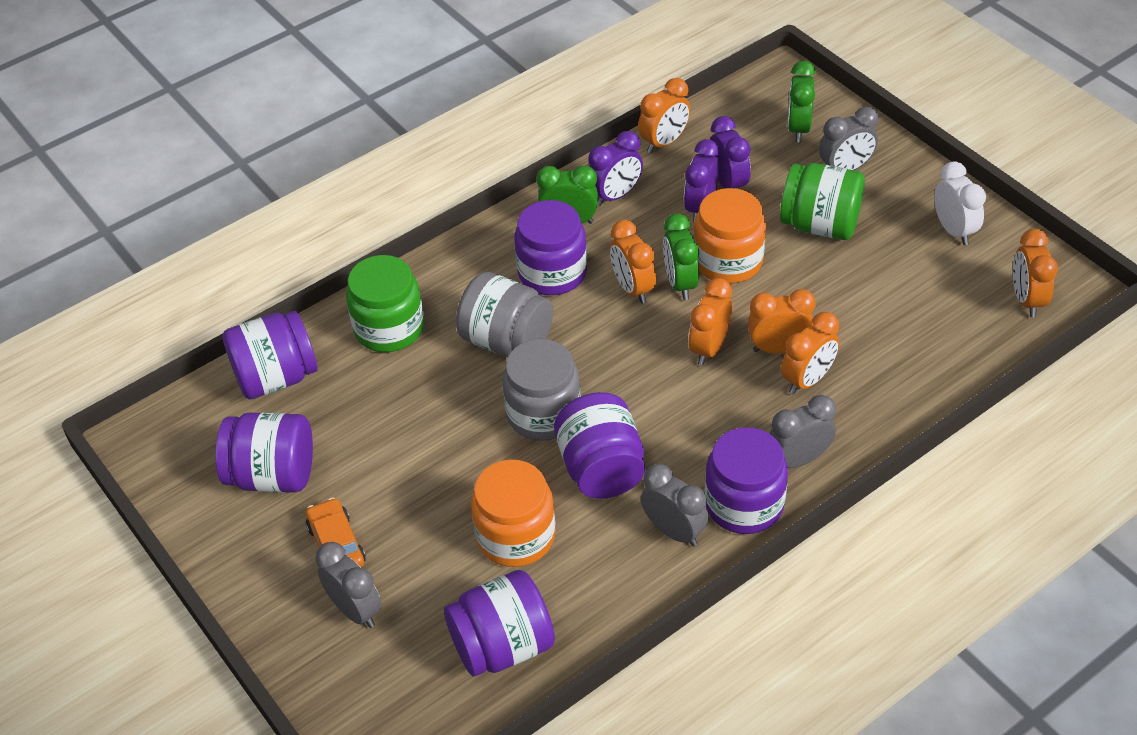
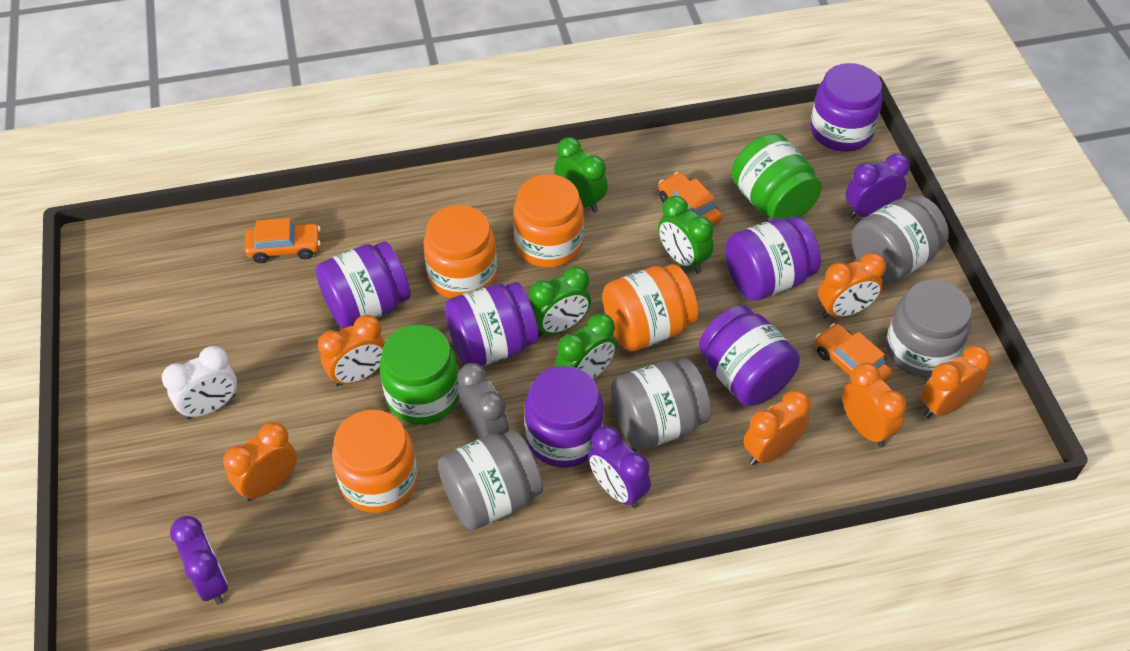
green clock: [537,165,598,224] [663,213,699,300] [788,61,816,142] = 3 -> [529,266,591,336] [554,137,608,213] [555,313,617,379] [658,196,714,274] = 4
grey clock: [315,542,382,628] [641,464,709,546] [770,395,836,468] [819,107,879,170] = 4 -> [458,363,509,439] = 1
grey jar: [456,272,553,357] [502,339,581,441] = 2 -> [438,430,543,530] [611,359,711,451] [851,195,949,284] [886,280,972,378] = 4
orange car: [306,498,366,567] = 1 -> [245,218,321,263] [659,172,722,226] [815,323,892,382] = 3
orange jar: [471,460,556,567] [693,188,766,284] = 2 -> [332,410,418,513] [423,205,497,298] [513,174,584,268] [602,264,699,351] = 4

